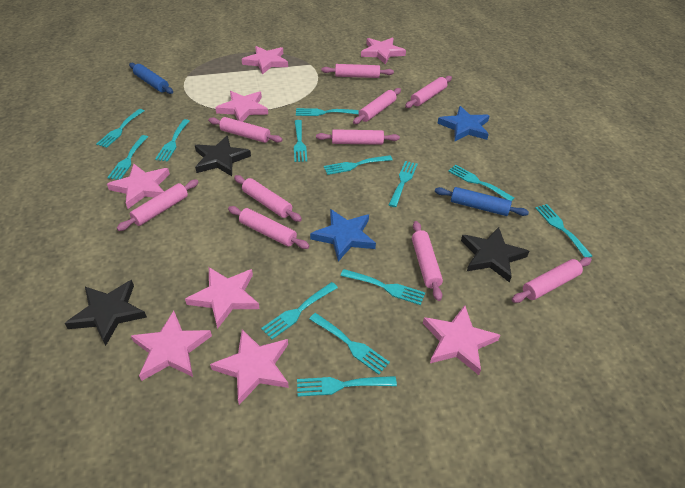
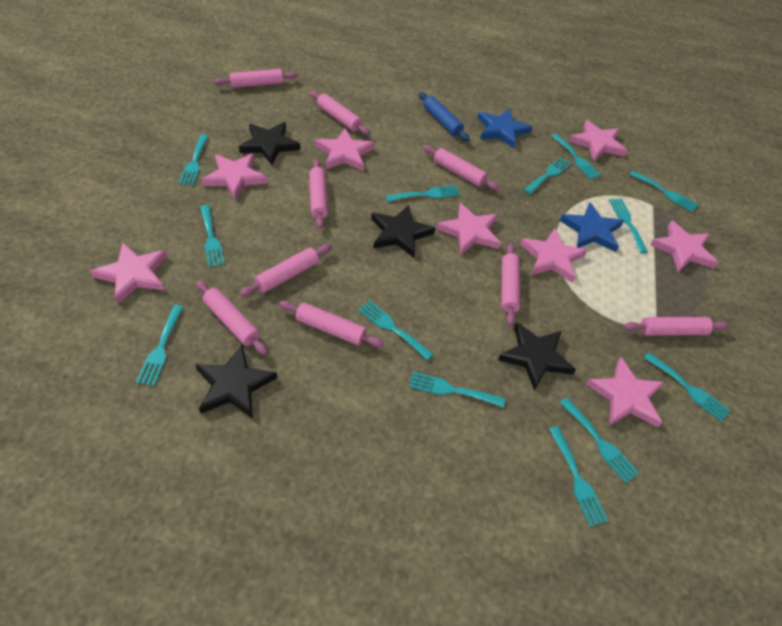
black star: [64,280,147,346] [195,136,251,176] [461,227,529,282] = 3 -> [195,345,277,419] [239,122,301,165] [371,205,435,258] [498,322,576,391] = 4
blue rolling pin: [129,63,173,94] [435,187,529,216] = 2 -> [419,92,470,141] = 1
pink rolling pin: [117,179,199,231] [208,117,282,143] [228,206,309,249] [234,175,302,222] [316,129,400,145] [321,64,394,78] [353,88,401,124] [405,76,452,108] [412,221,443,301] [512,257,592,303] = 10 -> [196,280,268,355] [214,69,298,88] [239,244,332,297] [279,301,384,348] [309,159,328,229] [310,91,370,135] [423,145,499,190] [501,243,520,326] [624,317,729,336] = 9

